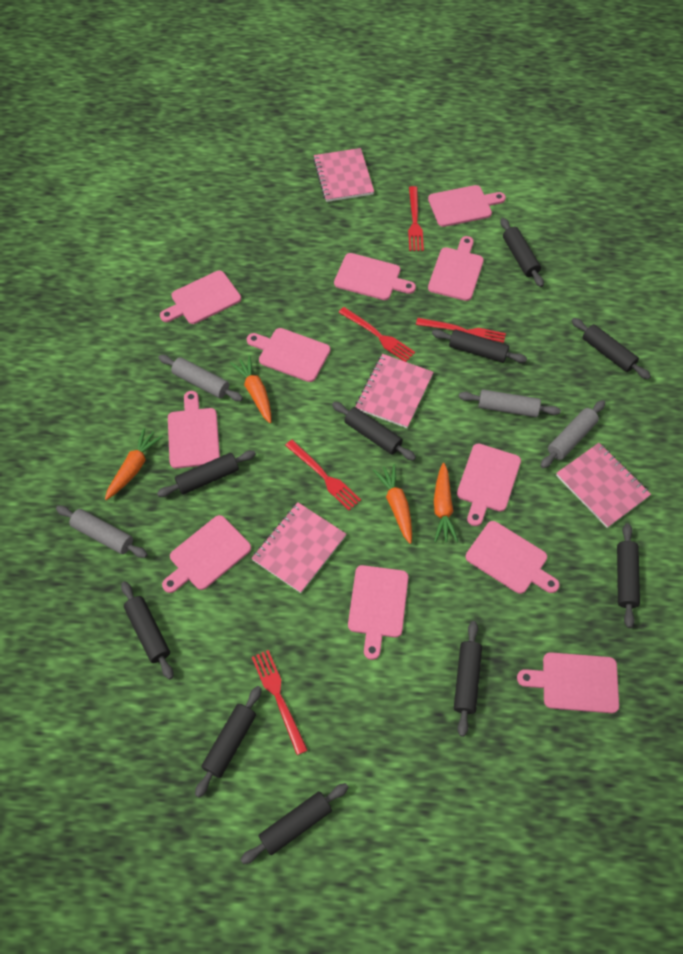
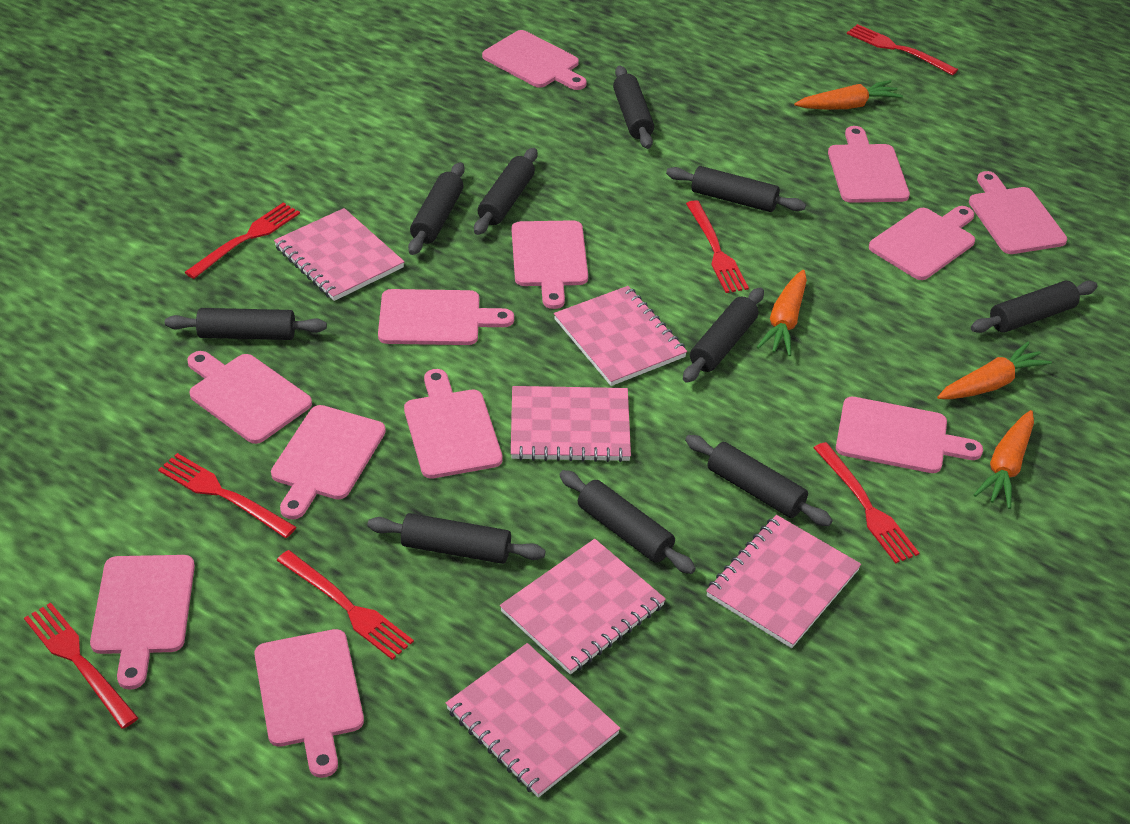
grey rolling pin: [56,506,148,558] [158,355,243,401] [459,389,561,417] [540,400,605,468] = 4 -> none = 0
pink cutting board: [160,270,241,324] [162,515,251,593] [168,391,220,469] [247,328,330,382] [334,253,416,300] [348,565,409,660] [428,185,506,227] [428,236,484,301] [457,443,521,526] [466,521,560,594] [517,652,619,713] = 11 -> [90,555,195,690] [187,351,312,444] [254,629,364,778] [271,405,386,519] [378,289,514,345] [404,369,503,479] [482,30,587,90] [512,220,588,309] [828,126,910,203] [836,397,983,473] [869,206,975,280] [969,171,1067,254] = 12
pink notebook: [252,502,346,593] [313,148,374,202] [355,354,434,428] [556,443,651,528] = 4 -> [274,208,405,301] [446,643,621,798] [500,539,666,674] [511,386,631,462] [554,286,687,386] [706,515,861,648] = 6
red fork: [252,650,307,755] [285,440,361,510] [338,307,415,362] [408,186,424,251] [416,318,506,344] = 5 -> [24,602,138,729] [158,453,297,538] [185,203,300,279] [276,550,414,660] [686,200,749,293] [814,442,919,564] [847,24,958,75] = 7

